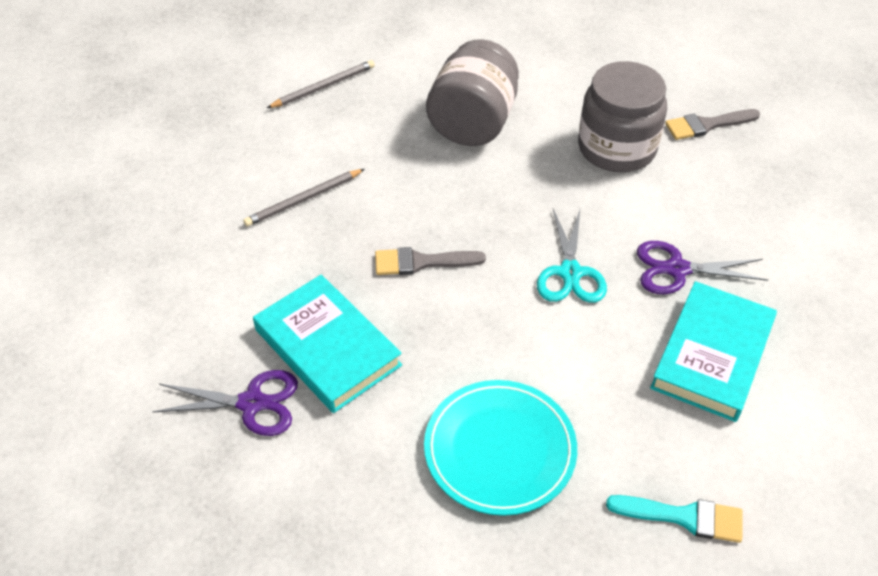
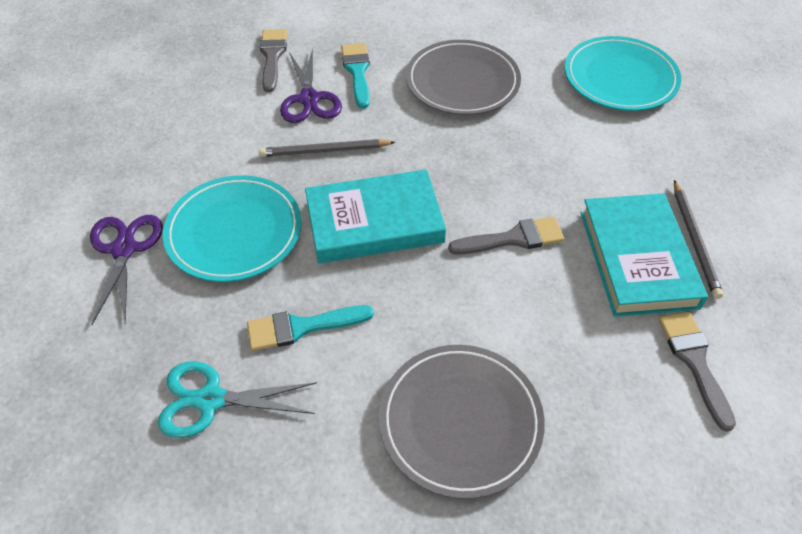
grey brush: [375,247,486,275] [665,109,760,140] = 2 -> [260,29,287,92] [448,217,564,255] [658,312,736,432] = 3
grey jar: [426,39,519,146] [578,61,667,172] = 2 -> none = 0
grey plate: none = 0 -> [379,345,545,499] [406,40,521,115] = 2
turquoise brush: [606,495,743,543] = 1 -> [247,305,374,351] [341,43,370,109] = 2
turquoise plate: [424,380,577,516] = 1 -> [163,175,302,282] [565,36,681,111] = 2

